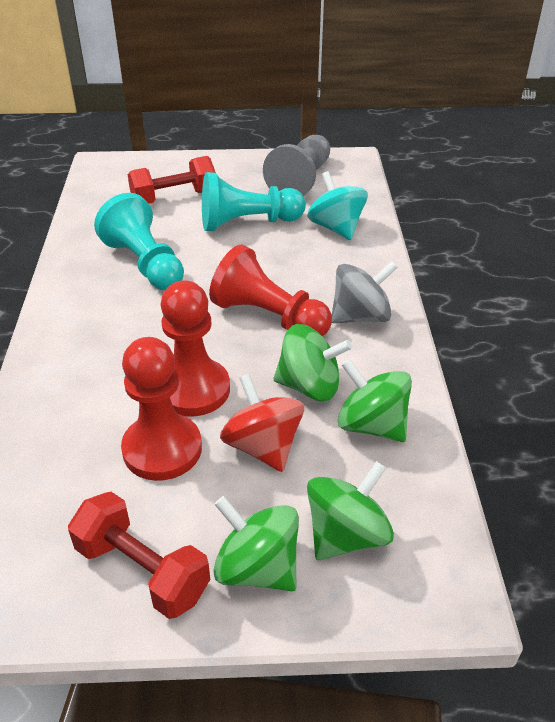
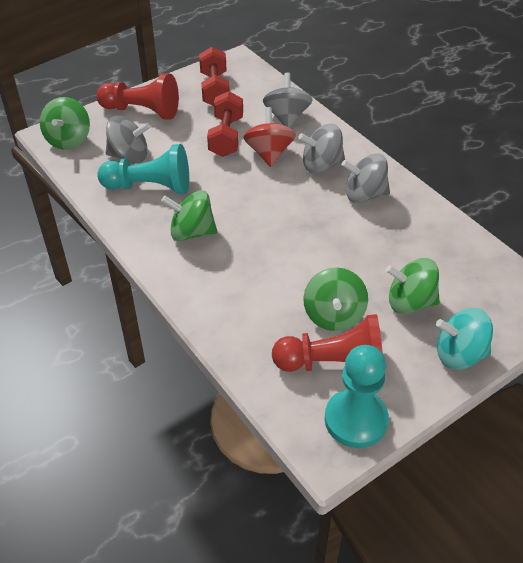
grey pawn: [263,135,330,196] = 1 -> none = 0
grey spinning top: [332,261,398,323] = 1 -> [106,116,150,164] [263,73,312,128] [298,124,345,173] [342,153,390,203] = 4
red pawn: [121,337,202,481] [161,281,230,417] [209,244,332,336] = 3 -> [96,74,179,119] [272,314,383,372] = 2

